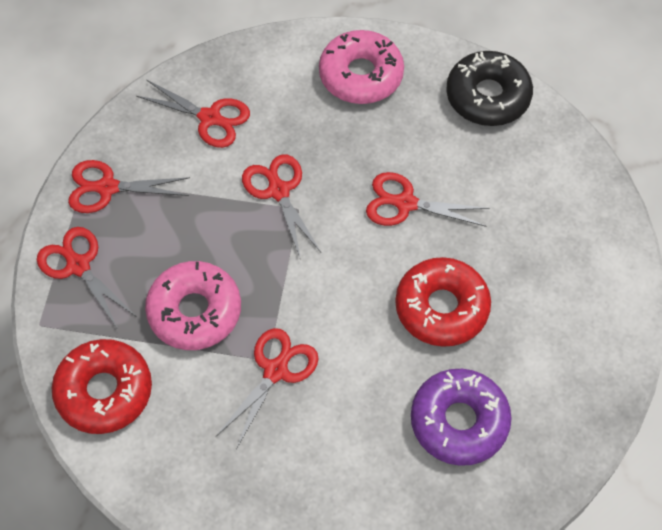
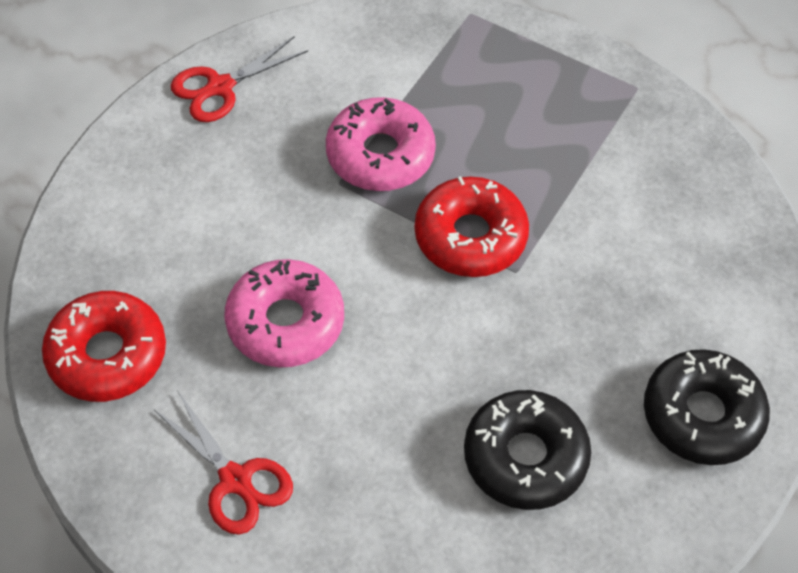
black donut: [446,51,533,126] = 1 -> [464,390,591,510] [644,349,770,465] = 2
purple donut: [411,369,512,466] = 1 -> none = 0
red scissors: [37,227,137,328] [68,160,190,213] [136,80,250,148] [216,328,319,449] [242,155,321,260] [366,172,490,227] = 6 -> [154,390,293,534] [171,36,308,122] = 2

